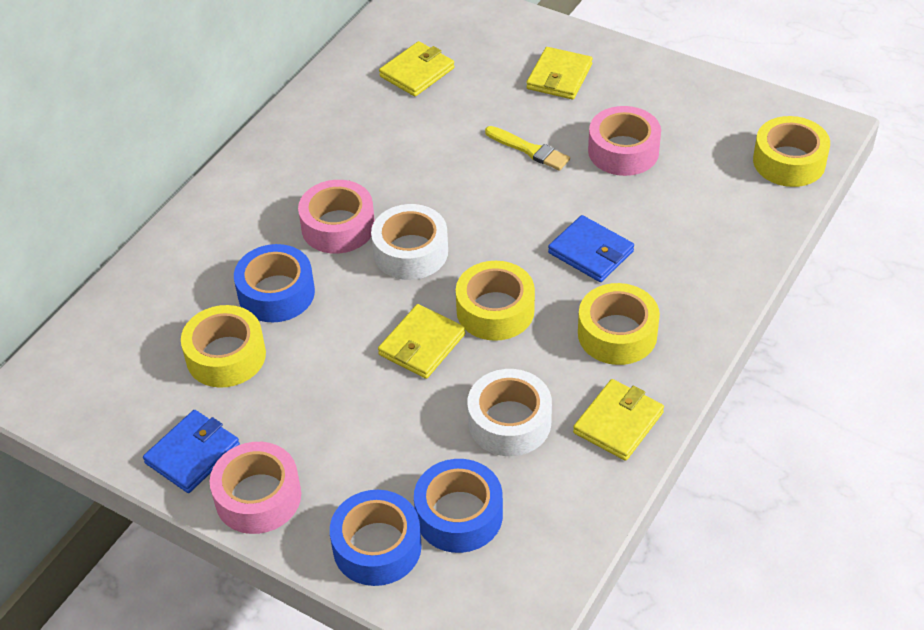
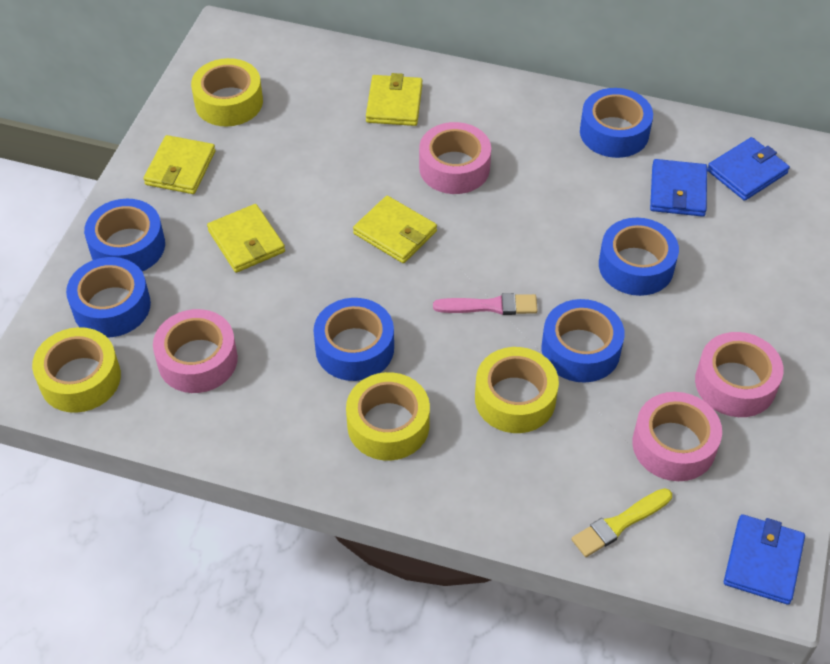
blue tape: [234,244,315,322] [330,490,422,586] [414,459,503,553] = 3 -> [66,257,151,337] [84,199,165,271] [313,298,394,381] [542,299,625,383] [580,88,653,158] [599,218,679,296] = 6
blue wallet: [143,410,240,493] [548,215,634,282] = 2 -> [650,159,707,217] [707,137,790,201] [724,514,805,605] = 3
pink brush: none = 0 -> [433,293,538,315] = 1
pink tape: [210,442,301,534] [298,180,375,254] [588,106,661,176] = 3 -> [153,309,238,393] [419,122,491,194] [632,392,722,481] [695,332,784,417] = 4
white tape: [371,204,448,280] [467,369,552,456] = 2 -> none = 0

